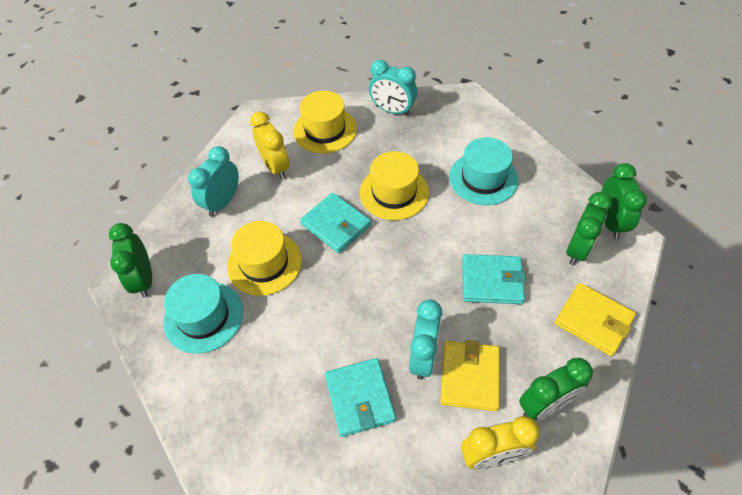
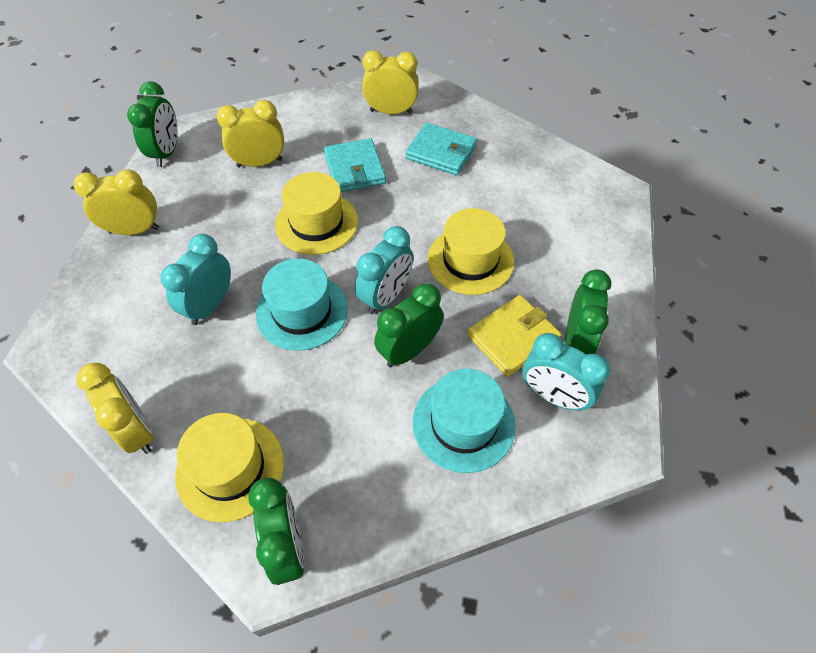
turquoise wallet: [300,193,371,253] [325,358,396,437] [462,254,526,304] = 3 -> [324,138,386,192] [405,122,477,175] = 2
yellow clock: [250,112,290,179] [461,416,540,470] = 2 -> [74,169,159,235] [76,363,154,454] [217,100,284,167] [362,50,419,114] = 4
yellow wallet: [440,340,500,411] [555,283,636,356] = 2 -> [467,295,561,377] = 1

